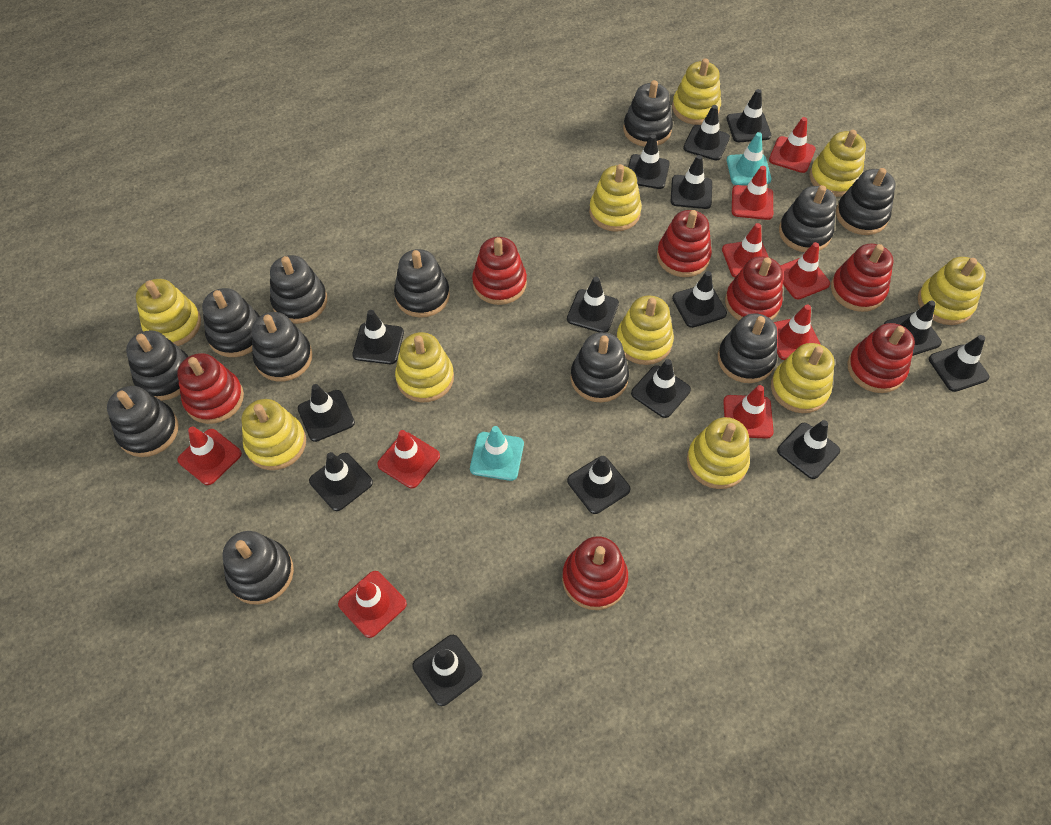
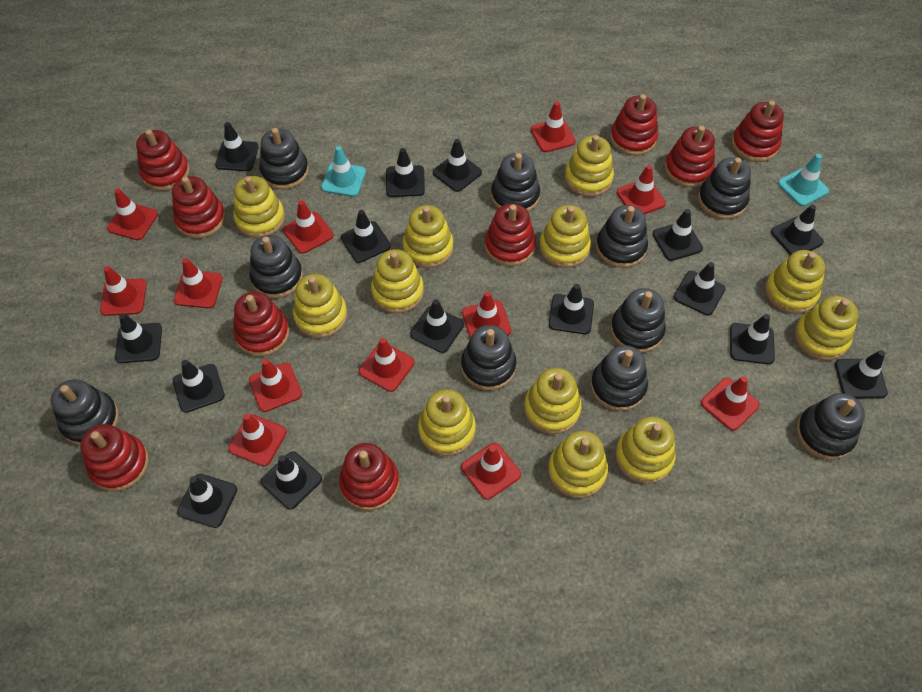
black stacking toy: [107,386,179,457] [126,330,189,401] [202,288,260,357] [222,531,294,605] [252,312,312,382] [270,255,327,324] [394,249,450,318] [570,332,629,403] [623,80,673,147] [718,313,777,383] [779,185,836,252] [836,168,896,235] = 12 -> [51,379,119,446] [249,235,303,298] [259,128,309,190] [461,325,517,390] [491,153,540,212] [590,345,648,411] [596,205,648,268] [610,288,666,353] [698,157,751,219] [796,393,865,460] = 10
red stacking toy: [177,353,244,424] [472,237,527,305] [562,536,628,610] [657,210,712,277] [725,256,783,321] [831,244,894,312] [847,323,915,393] = 7 -> [80,424,149,491] [136,129,190,191] [172,176,226,238] [233,292,289,356] [339,443,399,511] [485,203,536,266] [610,94,658,156] [665,126,715,187] [732,101,784,162] = 9
red traffic cone: [177,427,242,485] [338,571,407,638] [377,430,440,488] [722,223,768,278] [723,385,774,439] [732,166,773,220] [769,117,816,173] [774,305,821,360] [780,242,830,299] = 9 -> [100,266,147,316] [107,189,158,240] [174,258,223,308] [228,414,287,466] [249,359,302,412] [283,200,334,254] [359,338,415,392] [461,443,521,500] [462,291,511,339] [531,101,576,152] [617,165,666,214] [701,376,760,431] = 12
yellow stacking toy: [136,279,201,346] [241,399,306,470] [395,332,454,402] [589,164,642,232] [616,296,674,365] [672,58,721,125] [687,417,750,489] [771,343,835,413] [809,130,866,197] [918,257,986,325] = 10 -> [233,176,285,238] [293,274,347,338] [371,249,424,313] [402,205,454,268] [418,389,476,456] [524,368,582,434] [539,205,591,268] [548,431,608,498] [565,135,614,197] [615,416,676,484] [765,250,825,314] [794,296,858,361] = 12

